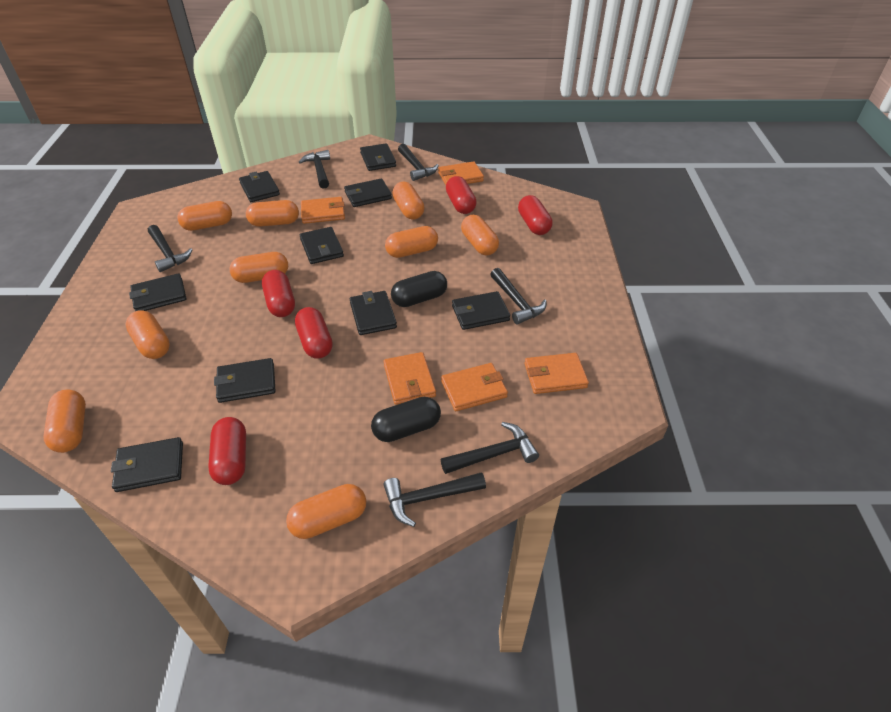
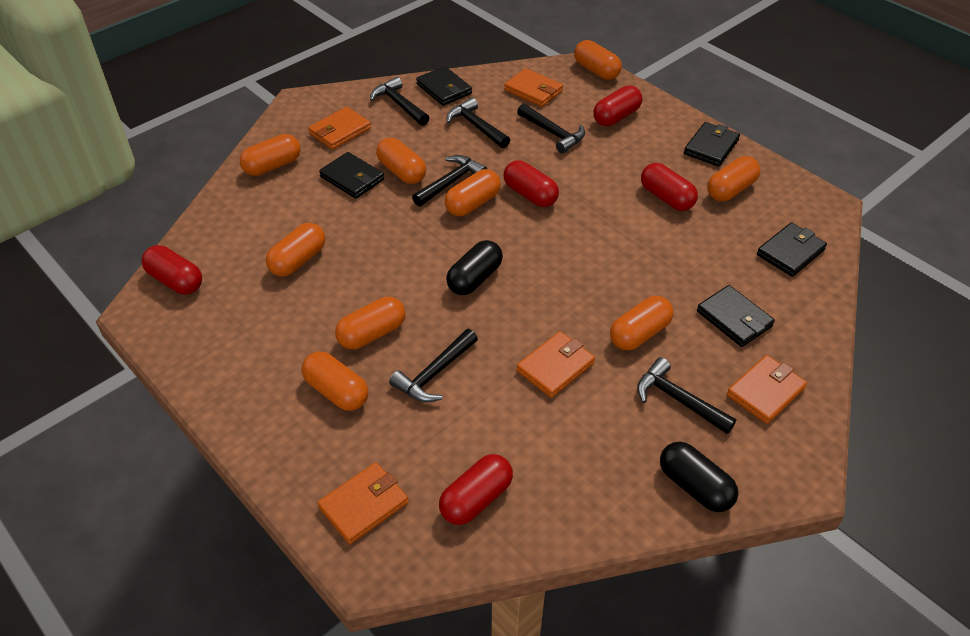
black wallet: [111,437,183,492] [129,273,187,311] [214,358,275,403] [239,171,280,202] [300,227,344,264] [344,178,392,207] [350,291,397,335] [360,143,396,171] [452,291,510,330] = 9 -> [319,152,384,199] [416,66,472,106] [684,122,740,167] [697,285,775,347] [757,223,827,277] = 5

